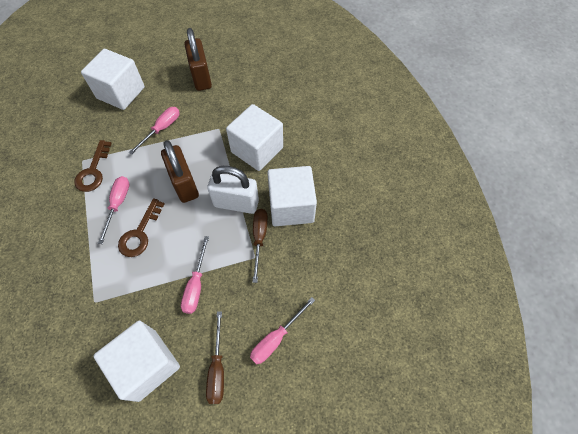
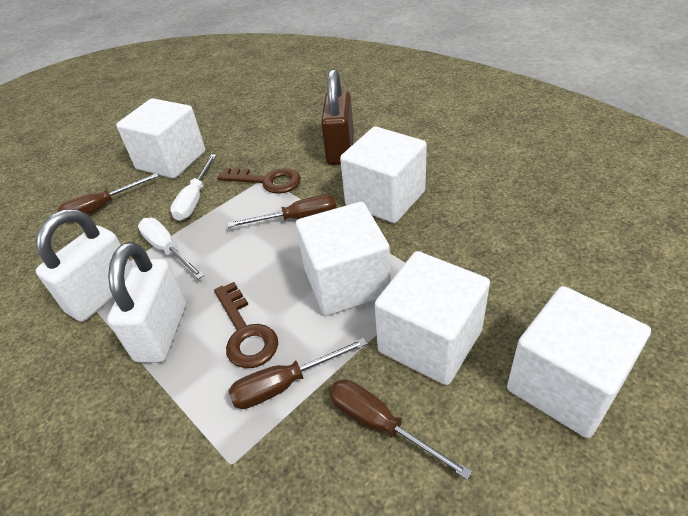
brown padlock: [161,140,199,203] [184,28,212,91] = 2 -> [321,69,354,165] = 1
brown screwdriver: [206,311,224,404] [253,209,268,283] = 2 -> [57,173,159,214] [228,195,336,228] [228,338,367,409] [329,379,472,480] = 4
pink screwdriver: [98,176,129,244] [129,107,180,154] [181,236,209,314] [250,297,315,364] = 4 -> none = 0
white cube: [81,49,145,110] [93,321,180,402] [226,104,283,171] [267,166,317,226] = 4 -> [116,98,205,179] [296,202,391,316] [340,127,427,223] [375,251,490,385] [507,286,651,438] = 5
white padlock: [207,166,259,214] = 1 -> [36,209,133,322] [107,242,186,363] = 2
white screwdriver: none = 0 -> [138,218,204,279] [170,154,216,221] = 2

